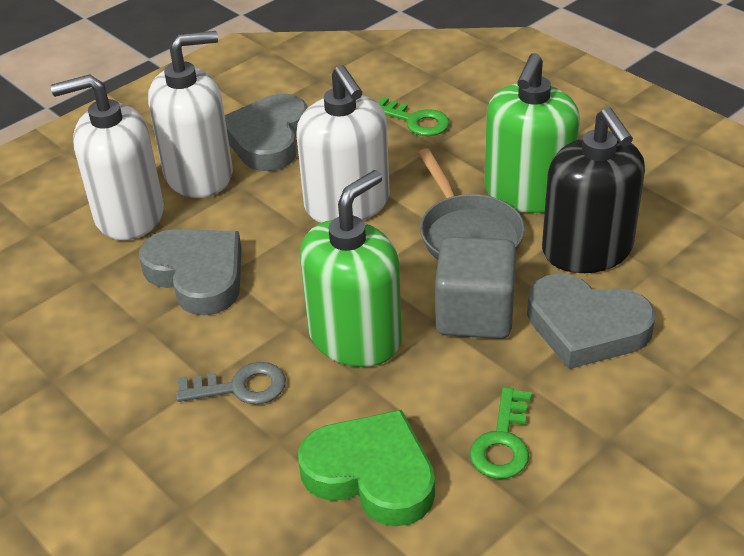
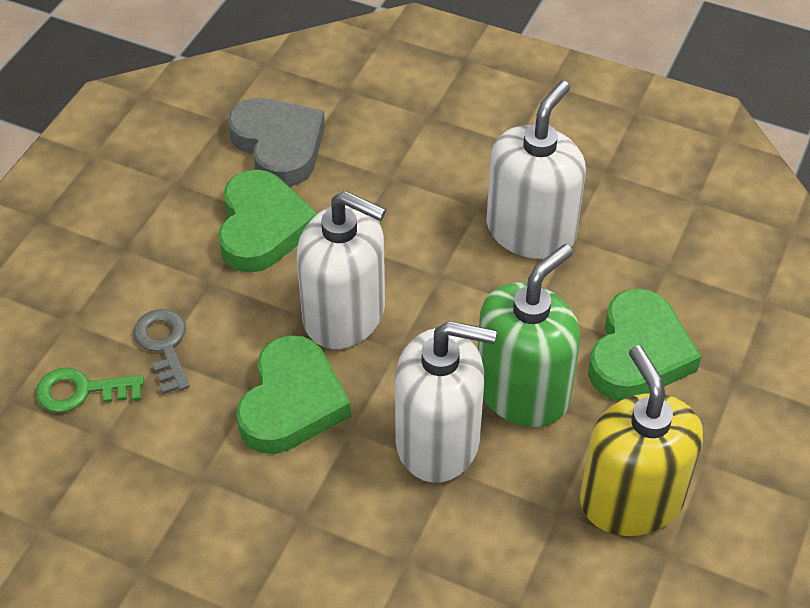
black soap dispenser: [542,107,645,273] = 1 -> none = 0
green heart: [298,410,435,526] = 1 -> [218,170,318,273] [236,335,351,454] [588,288,701,400] = 3
green key: [378,97,449,136] [470,387,531,479] = 2 -> [36,367,144,413] = 1
green soap dispenser: [300,170,402,367] [484,53,580,213] = 2 -> [478,244,580,427] = 1
grey cube: [435,236,517,339] = 1 -> none = 0
grey heart: [139,229,242,316] [225,94,307,171] [527,274,655,369] = 3 -> [228,98,325,187] = 1
grey pan: [418,148,525,260] = 1 -> none = 0
yellow soap dispenser: none = 0 -> [580,346,703,536] = 1

